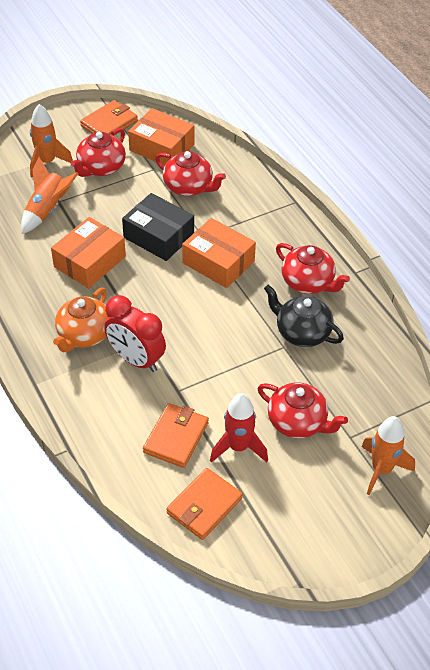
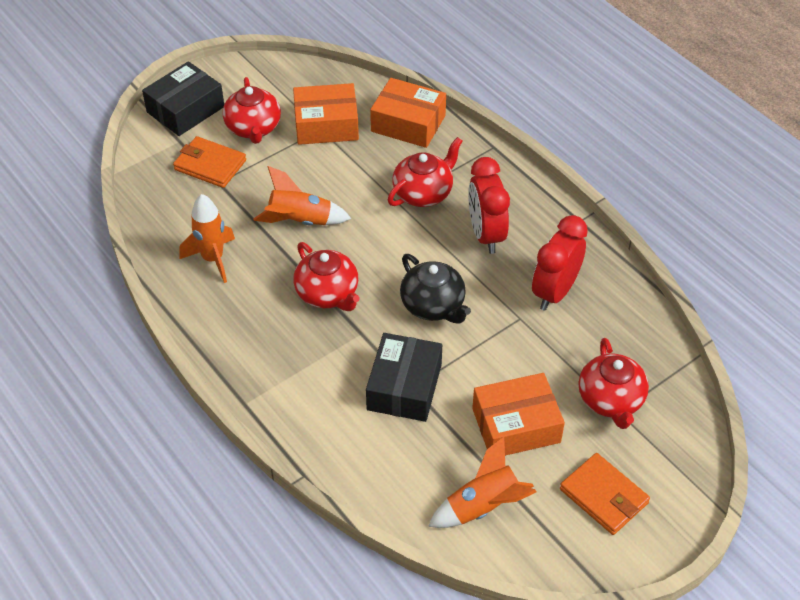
black box: [122,193,194,261] = 1 -> [142,61,224,136] [366,333,442,422] = 2
orange teapot: [53,288,108,352] = 1 -> none = 0
orange wallet: [80,100,138,136] [143,403,209,468] [166,468,243,540] = 3 -> [173,136,246,188] [560,453,650,535] = 2
red clock: [104,295,166,372] = 1 -> [468,157,510,254] [532,215,588,311] = 2
red rocket: [210,393,268,463] = 1 -> none = 0

